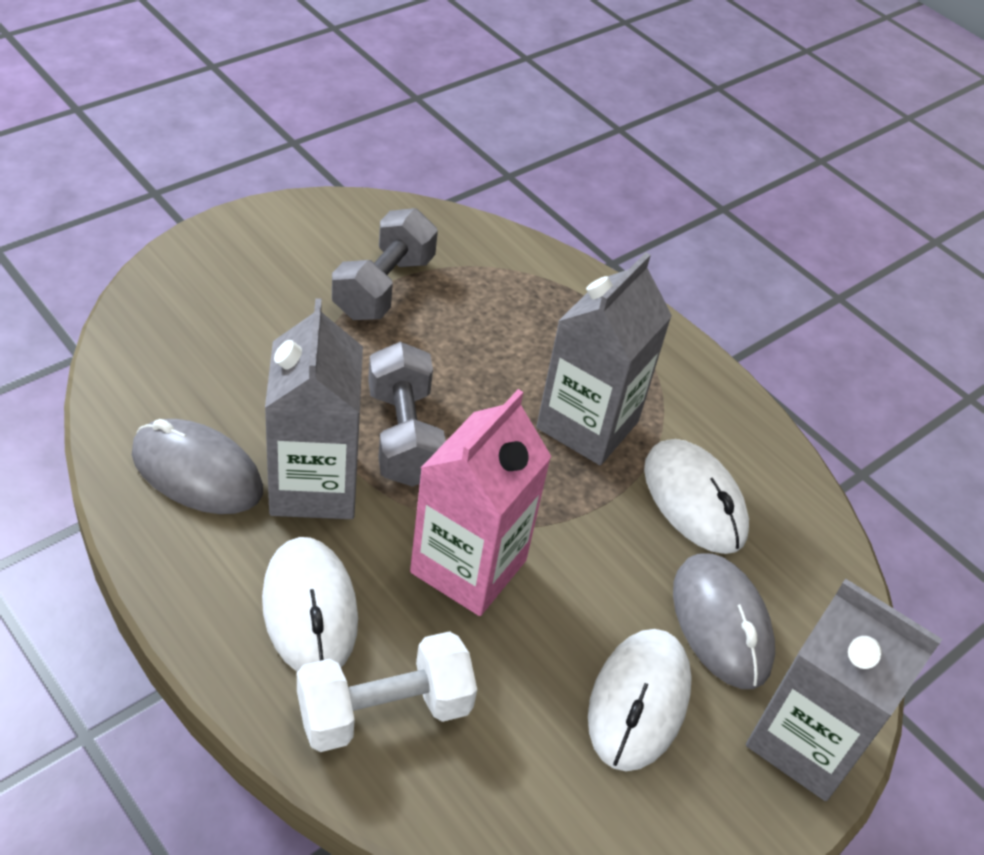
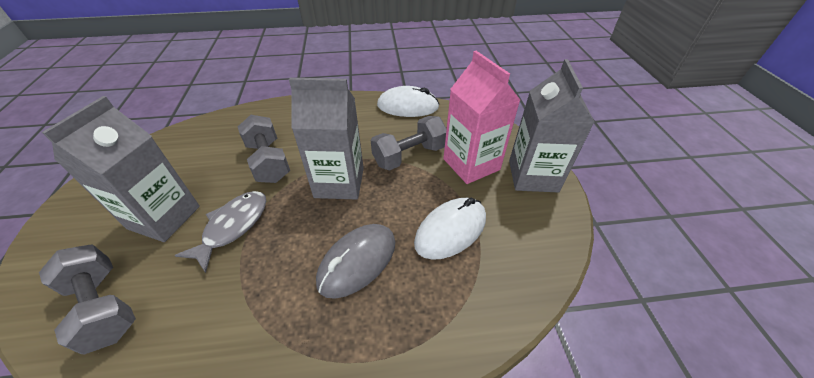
grey dumbbell: [332,208,438,320] [368,342,446,487] = 2 -> [39,245,136,355] [238,115,290,183] [371,116,446,171] = 3
grey fish: none = 0 -> [174,191,266,273] = 1
grey mouse: [132,419,263,514] [673,553,775,689] = 2 -> [316,224,395,299] = 1
white dumbbell: [297,631,477,752] = 1 -> none = 0
white mouse: [262,537,358,672] [588,629,692,771] [644,439,749,554] = 3 -> [377,86,439,117] [414,198,486,260] = 2

